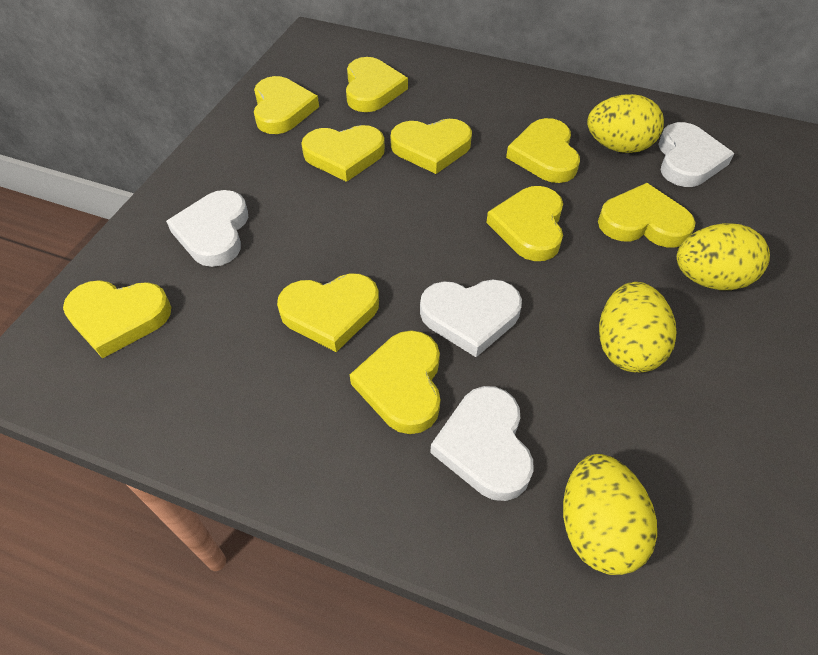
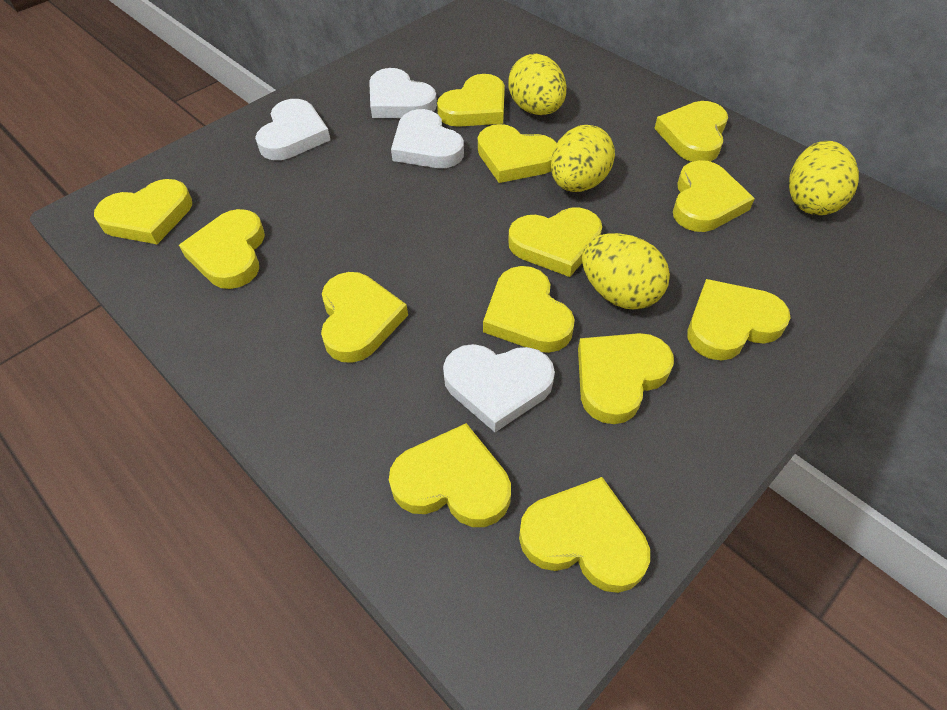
yellow heart: [63,280,171,359] [254,76,319,134] [277,273,379,352] [301,125,385,182] [346,57,408,112] [350,330,440,434] [391,119,472,174] [486,186,563,261] [506,118,580,183] [598,183,696,248] = 10 -> [94,179,192,244] [179,209,265,289] [321,272,408,363] [389,423,511,527] [437,74,505,127] [478,124,557,183] [483,266,575,353] [508,208,602,277] [519,477,650,593] [578,333,674,424] [654,101,728,162] [673,160,755,232] [687,279,790,360] = 13

